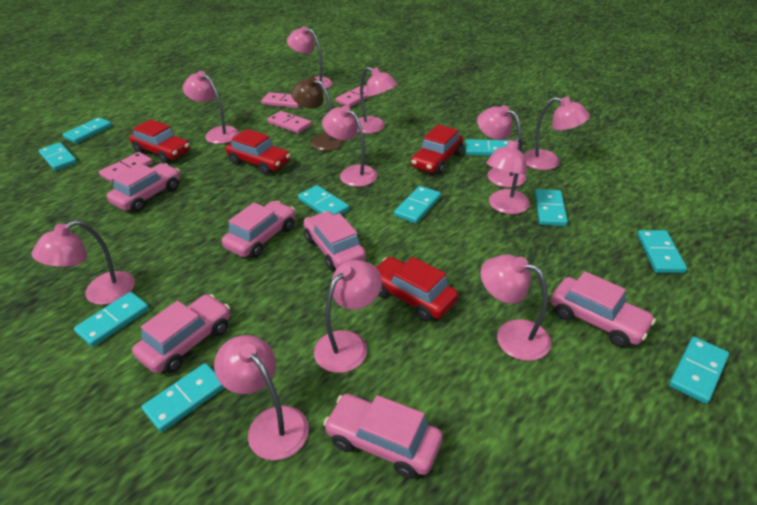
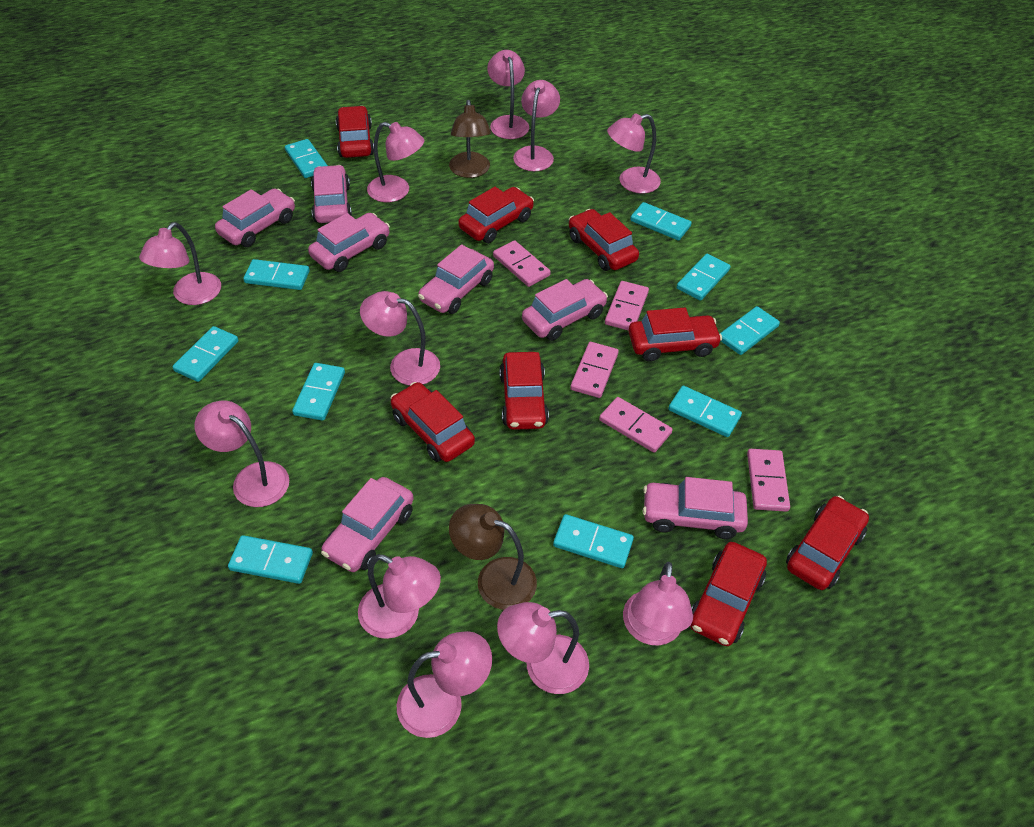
brown lamp: [291,77,345,151] = 1 -> [449,100,491,178] [449,504,537,610] = 2
pink car: [107,163,180,212] [132,294,230,373] [222,201,295,258] [303,211,366,271] [323,394,443,479] [550,271,656,347] = 6 -> [215,188,295,247] [308,213,390,272] [311,165,352,223] [321,477,414,572] [418,244,494,314] [522,279,608,341] [643,477,748,539] = 7
pink domino: [99,152,153,183] [261,92,300,108] [267,111,312,134] [336,85,371,107] = 4 -> [493,240,551,287] [570,342,619,398] [599,397,673,453] [605,281,649,331] [747,449,790,512] = 5
red car: [129,119,190,163] [226,129,291,175] [376,257,458,321] [411,125,463,174] = 4 -> [336,106,374,158] [390,382,475,462] [458,187,534,243] [499,352,549,430] [569,209,639,271] [628,308,722,362] [690,542,767,646] [786,496,869,590] = 8

